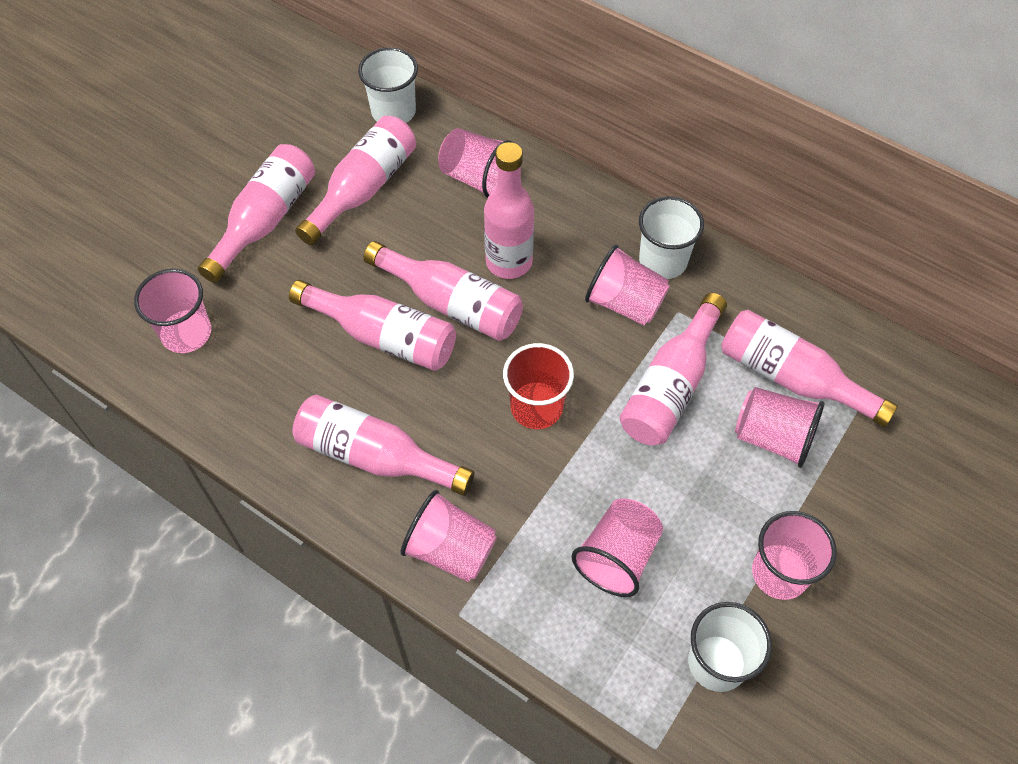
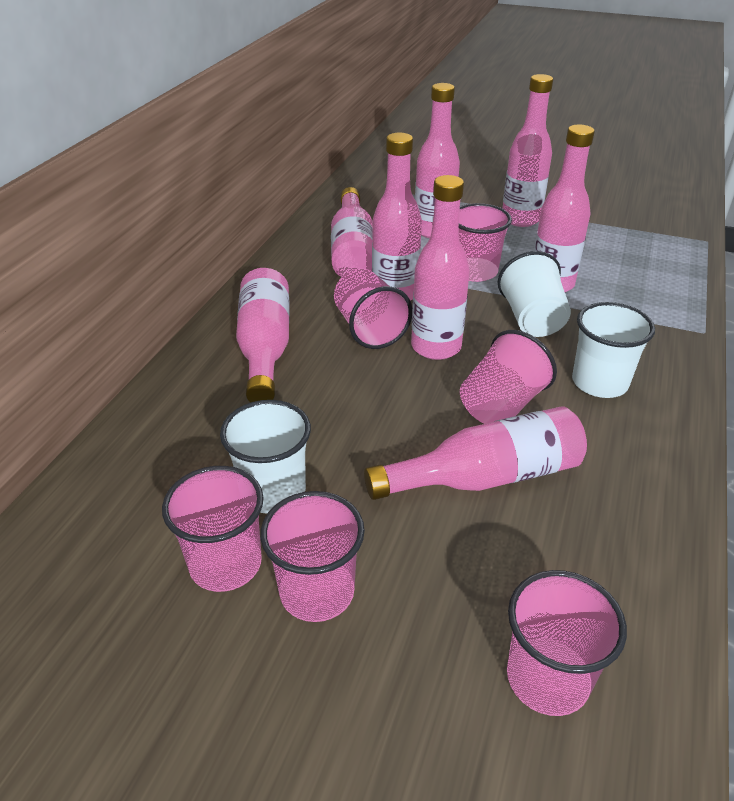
pink cup: [134,269,211,353] [400,490,497,582] [438,128,513,198] [571,498,663,597] [585,245,670,325] [735,387,824,468] [752,511,837,600] = 7 -> [162,466,264,592] [260,491,365,622] [334,269,412,349] [459,203,512,282] [460,330,557,424] [507,570,627,716] = 6
red cup: [503,343,574,429] = 1 -> none = 0

